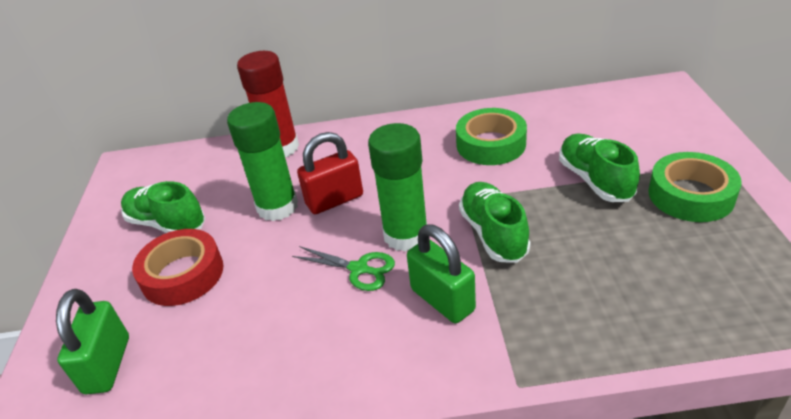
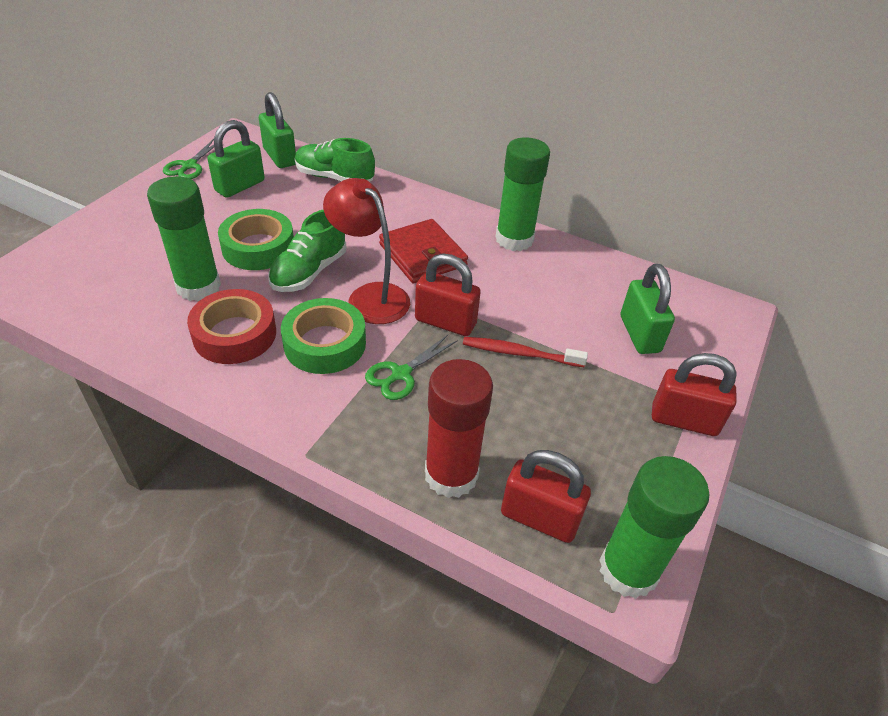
green glue stick: [227,102,298,221] [368,123,428,252] = 2 -> [147,176,221,301] [495,137,550,251] [599,456,709,599] = 3
green padlock: [56,289,129,394] [407,224,476,323] = 2 -> [207,120,265,198] [259,92,296,168] [621,264,675,354] = 3
green scissors: [292,246,395,291] = 1 -> [163,139,214,179] [365,335,458,400] = 2
green shoe: [121,181,205,233] [459,182,531,263] [559,133,640,202] = 3 -> [268,210,346,292] [295,138,375,182] = 2
red lamp: none = 0 -> [323,178,410,324] = 1
red padlock: [297,132,363,214] = 1 -> [415,253,481,336] [501,450,591,543] [652,353,737,436] = 3
red toothbrush: none = 0 -> [463,337,588,367] = 1
red wallet: none = 0 -> [379,219,468,284] = 1

